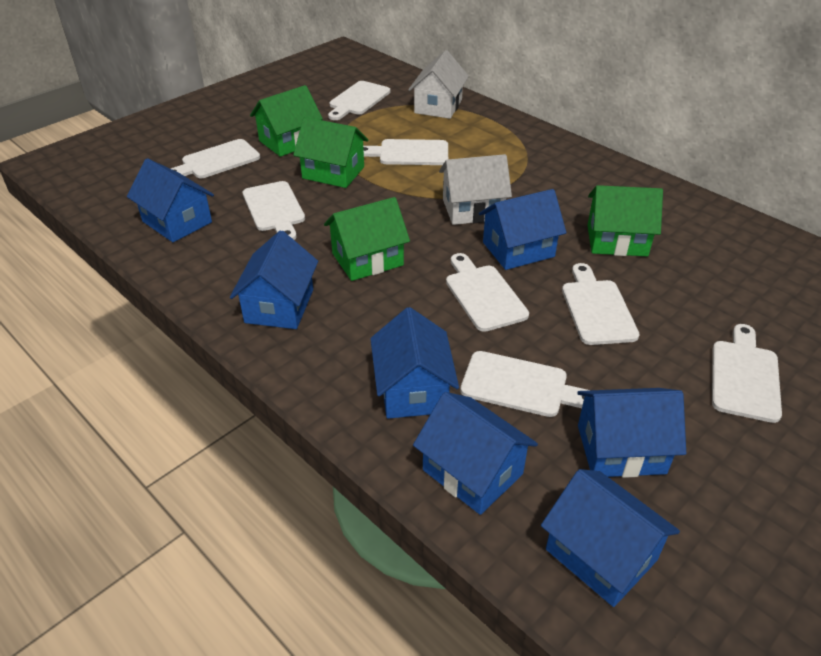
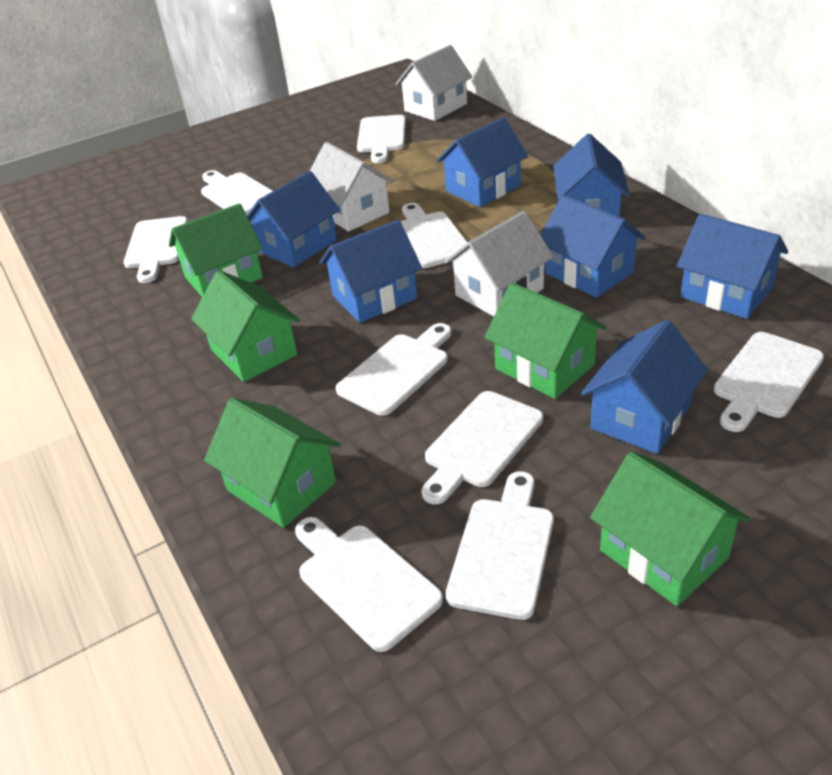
green house: [250,85,323,157] [293,117,368,188] [324,197,410,281] [587,185,663,256] = 4 -> [169,203,263,297] [191,270,300,382] [204,398,340,528] [484,283,607,399] [590,452,750,606] = 5
white cutting board: [171,139,260,178] [243,181,305,240] [328,81,390,120] [363,139,448,165] [446,253,529,332] [460,351,590,417] [562,263,640,345] [712,324,782,423] = 8 -> [124,216,188,283] [201,170,272,215] [295,517,443,652] [336,323,452,416] [357,115,406,163] [400,203,468,268] [422,391,543,504] [446,471,554,620] [714,332,824,432] = 9
white house: [408,50,469,119] [439,154,512,225] = 2 -> [310,142,394,232] [396,45,472,121] [444,211,553,316] = 3

